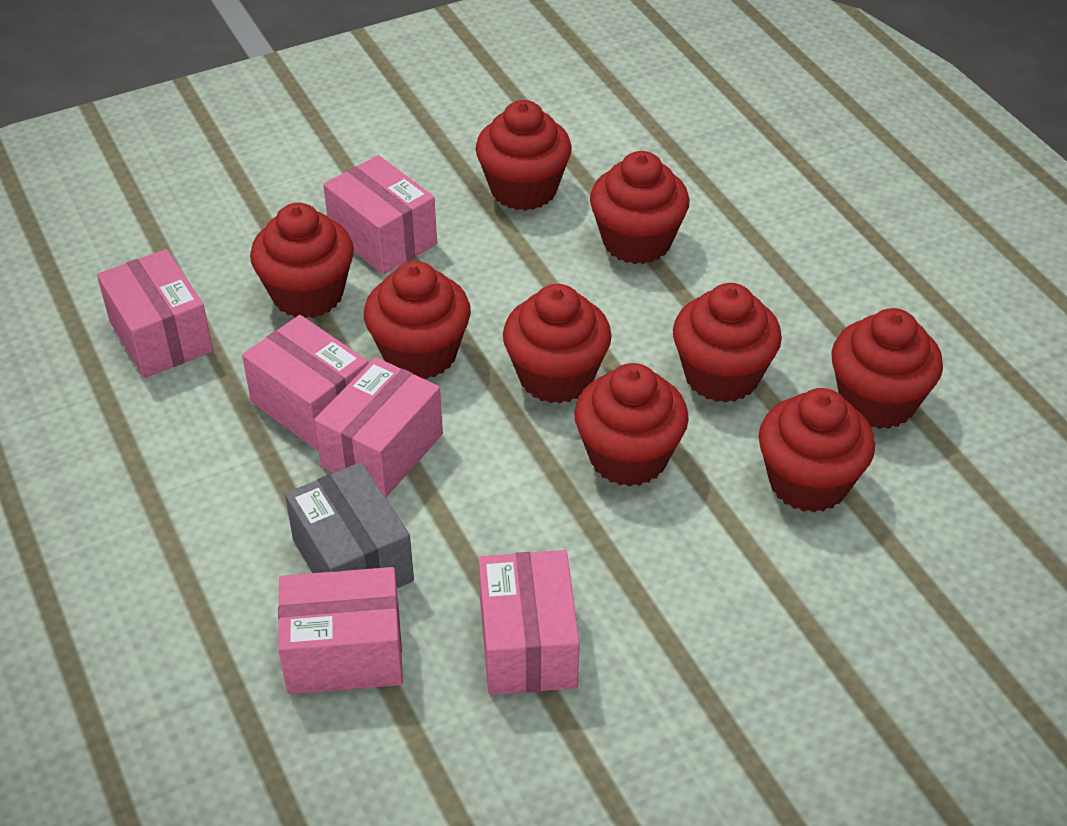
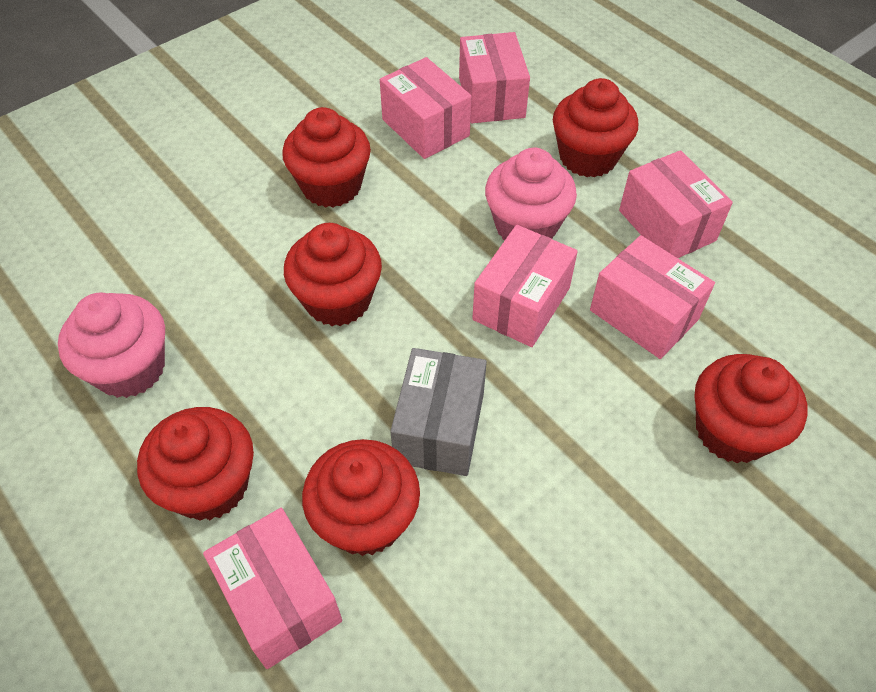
pink cupcake: none = 0 -> [58,292,165,398] [485,148,577,240] = 2
red cupcake: [250,203,354,318] [364,261,471,379] [476,100,572,211] [503,284,612,403] [574,363,689,486] [590,151,690,264] [673,283,782,403] [759,388,875,513] [831,308,943,429] = 9 -> [137,407,254,521] [282,107,371,208] [284,223,382,326] [302,439,420,556] [553,78,638,178] [695,354,808,463] = 6

